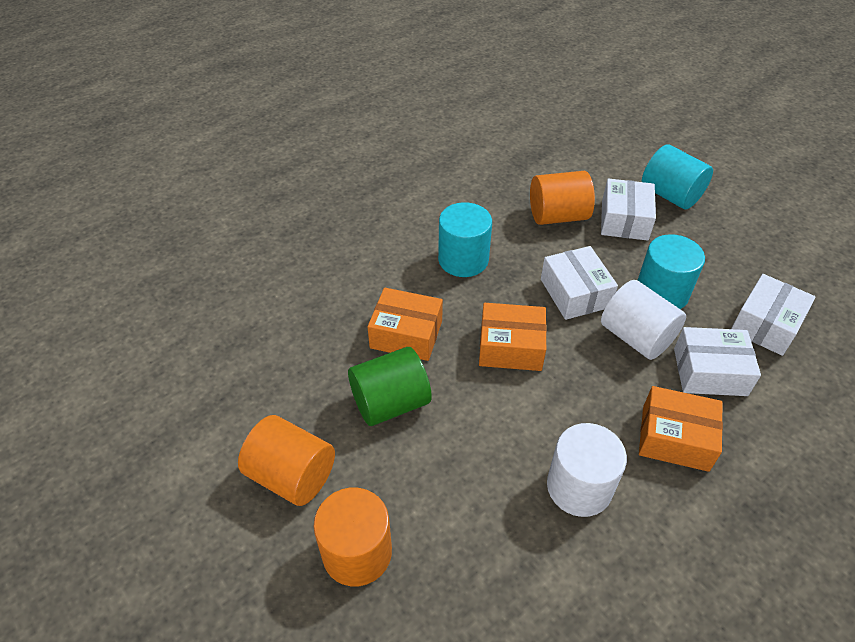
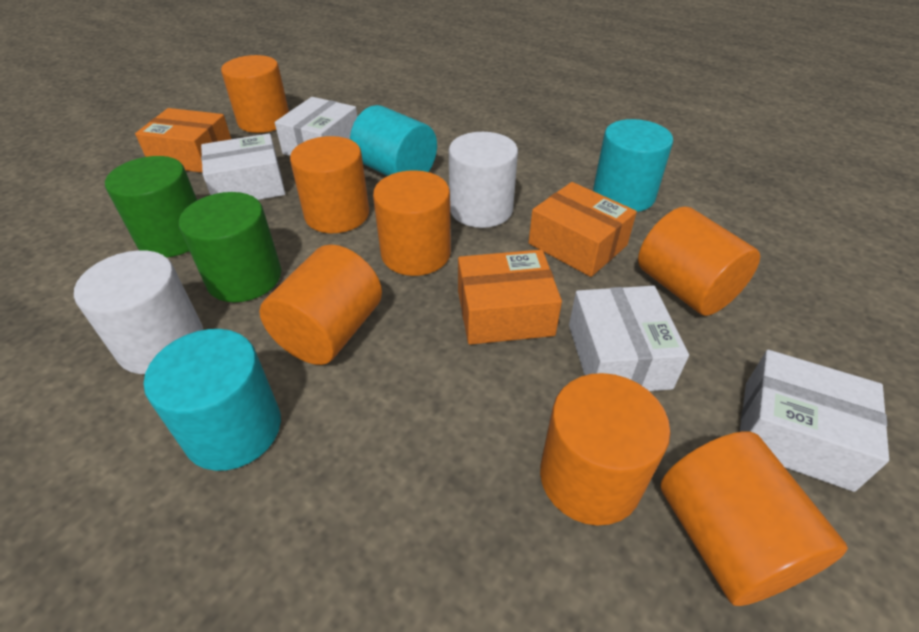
green cylinder: [348,347,432,426] = 1 -> [105,156,197,258] [179,192,281,302] = 2
orange cylinder: [238,415,335,506] [314,487,392,587] [530,171,595,225] = 3 -> [221,55,289,133] [259,244,382,365] [290,136,369,233] [373,170,451,276] [540,373,671,525] [638,206,760,316] [660,431,848,606] = 7

